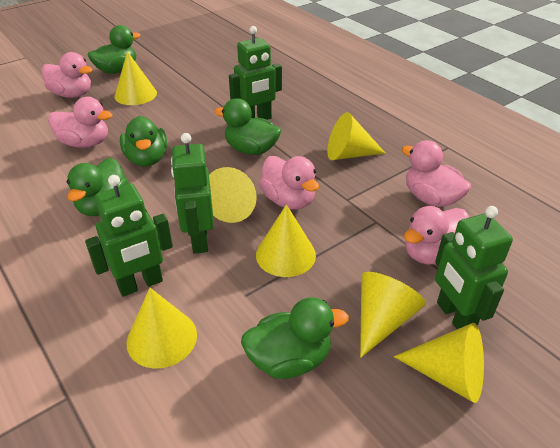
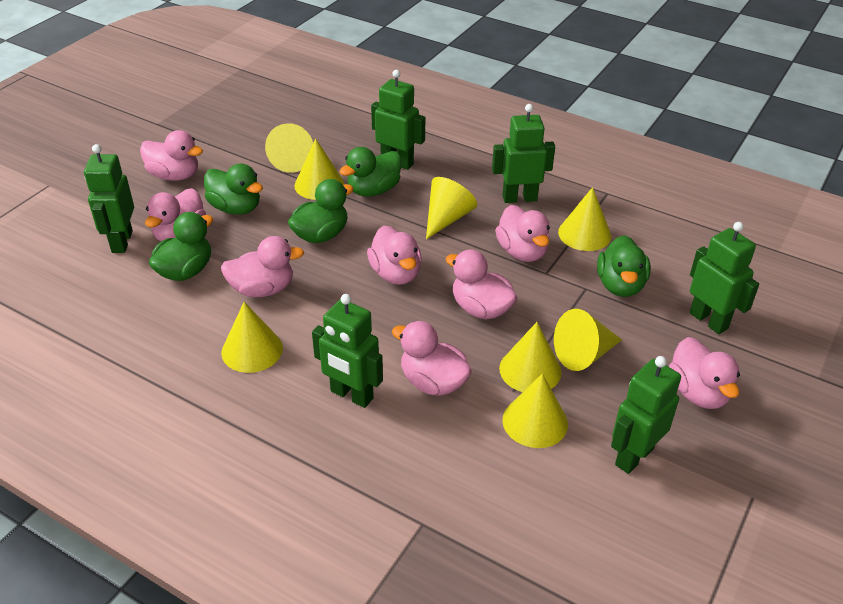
green robot: [85,175,173,297] [171,133,214,254] [229,26,282,120] [435,206,513,329] = 4 -> [84,144,134,253] [312,294,383,408] [371,70,425,170] [492,104,555,203] [611,356,681,474] [690,222,759,334] = 6
pink duck: [42,52,92,98] [48,97,113,148] [259,156,319,210] [402,140,471,207] [404,206,469,265] = 5 -> [140,130,203,181] [145,188,206,241] [221,236,304,297] [367,226,422,285] [392,321,472,396] [446,249,518,319] [495,205,550,262] [668,337,740,409] = 8
yellow cone: [115,51,157,105] [126,288,197,369] [209,167,257,223] [256,204,316,277] [327,112,385,160] [360,272,426,358] [394,323,484,403] = 7 -> [221,302,283,373] [265,123,313,173] [294,139,344,200] [426,177,477,239] [499,322,562,392] [502,373,568,448] [554,309,622,371] [558,187,611,251] = 8

